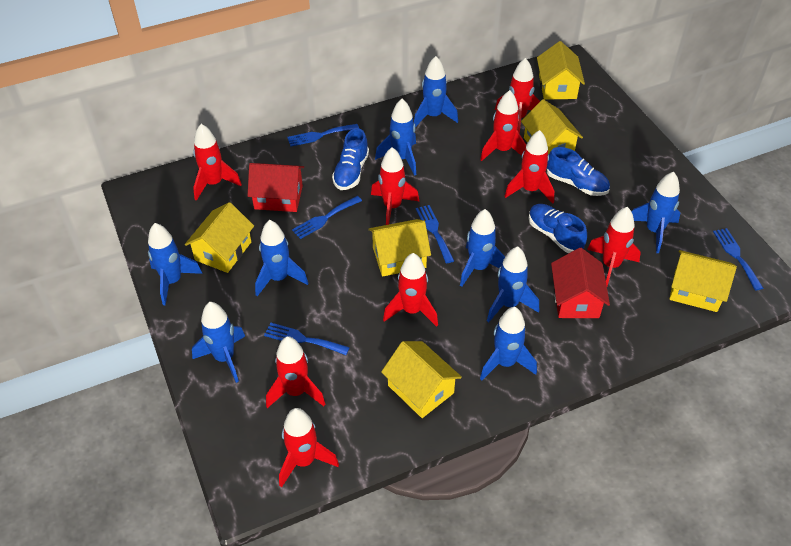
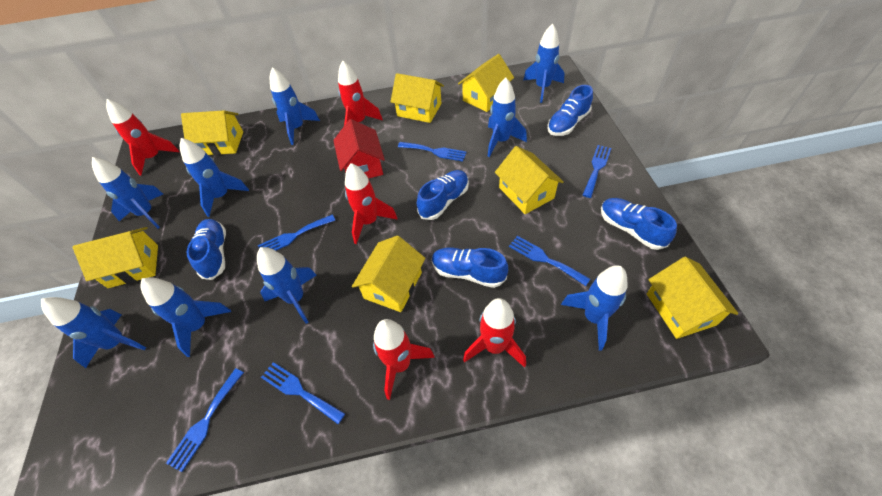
blue fork: [264,323,350,355] [287,124,359,147] [292,196,362,239] [416,205,454,264] [713,228,763,291] = 5 -> [166,368,244,472] [258,214,335,251] [261,362,345,424] [398,142,467,162] [509,236,590,286] [583,145,611,198] = 6
blue shoe: [332,128,369,190] [529,204,587,253] [547,147,610,196] = 3 -> [186,219,226,280] [417,170,469,220] [432,247,508,288] [547,85,593,136] [601,198,677,250] = 5
red house: [248,163,304,212] [551,248,610,318] = 2 -> [333,119,385,179] = 1
red rocket: [193,124,242,201] [266,336,325,408] [279,408,339,488] [371,147,419,225] [383,253,438,327] [480,90,526,161] [495,58,540,134] [504,130,554,204] [587,207,641,286] = 9 -> [106,99,179,175] [338,61,383,125] [345,163,398,244] [373,319,435,400] [463,298,526,368] = 5
yellow house: [185,202,254,273] [368,219,431,277] [381,341,462,418] [521,99,583,155] [537,41,585,100] [669,250,737,312] = 6 -> [73,227,158,288] [181,110,243,155] [352,236,426,312] [390,73,444,123] [458,54,514,112] [495,146,564,214] [647,257,738,339] = 7

